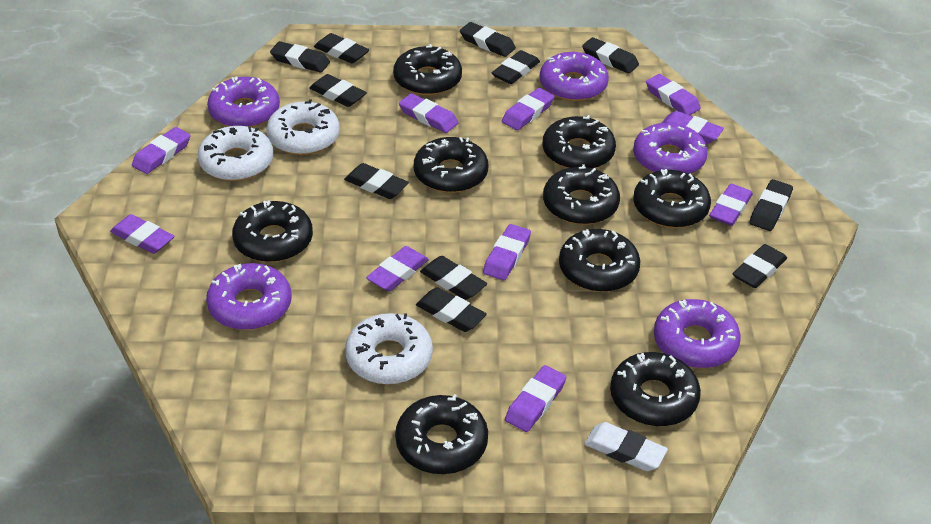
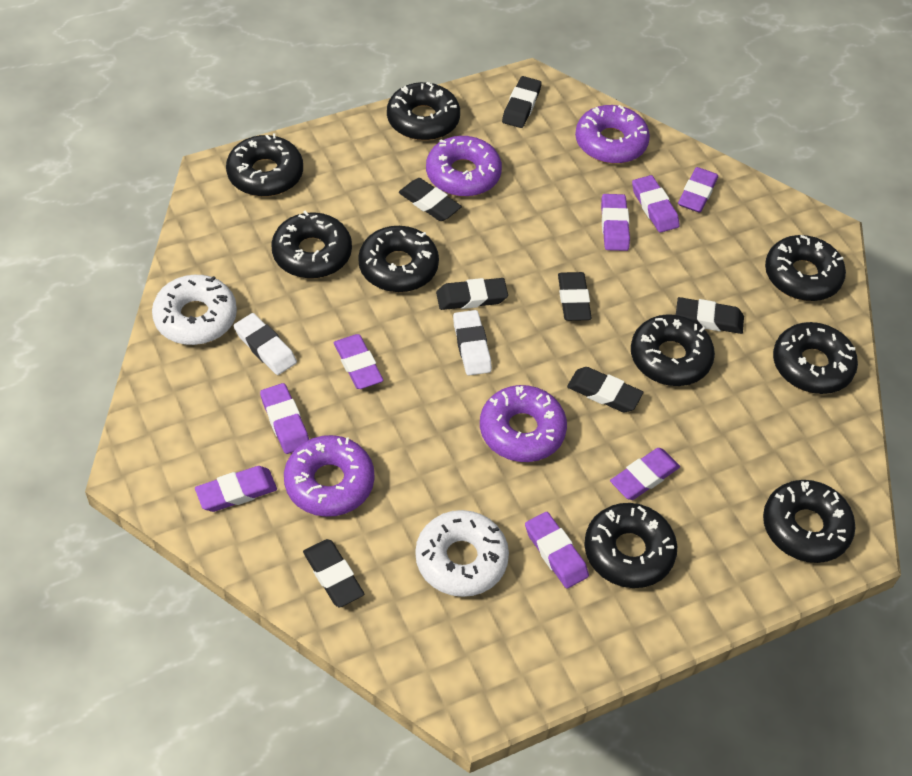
black eraser: [270,41,330,73] [309,74,367,107] [314,33,369,63] [344,163,409,199] [416,287,487,332] [420,256,487,300] [460,22,516,57] [492,50,540,84] [582,37,639,74] [732,244,787,288] [749,179,793,231] = 11 -> [303,539,364,607] [399,178,462,221] [436,278,508,310] [502,76,542,128] [558,272,592,321] [567,367,643,412] [676,297,744,334] = 7
purple donut: [206,263,292,330] [207,76,280,128] [540,52,609,101] [633,123,708,174] [654,299,741,368] = 5 -> [284,435,374,517] [426,136,502,197] [480,385,567,462] [575,105,650,164] = 4
purple eraser: [110,214,174,254] [132,127,191,174] [366,246,429,292] [399,93,458,133] [483,224,531,280] [502,88,555,130] [505,365,566,432] [646,74,701,115] [662,111,724,144] [709,184,753,226] = 10 -> [195,466,277,512] [260,383,309,454] [334,334,383,389] [525,512,589,588] [601,194,630,251] [610,448,680,500] [632,175,680,233] [678,167,718,213] = 8
white donut: [198,126,273,181] [266,99,340,155] [345,313,433,385] = 3 -> [152,275,237,345] [415,510,509,597] = 2
white eraser: [584,422,668,471] = 1 -> [234,313,297,375] [453,310,492,375] = 2

